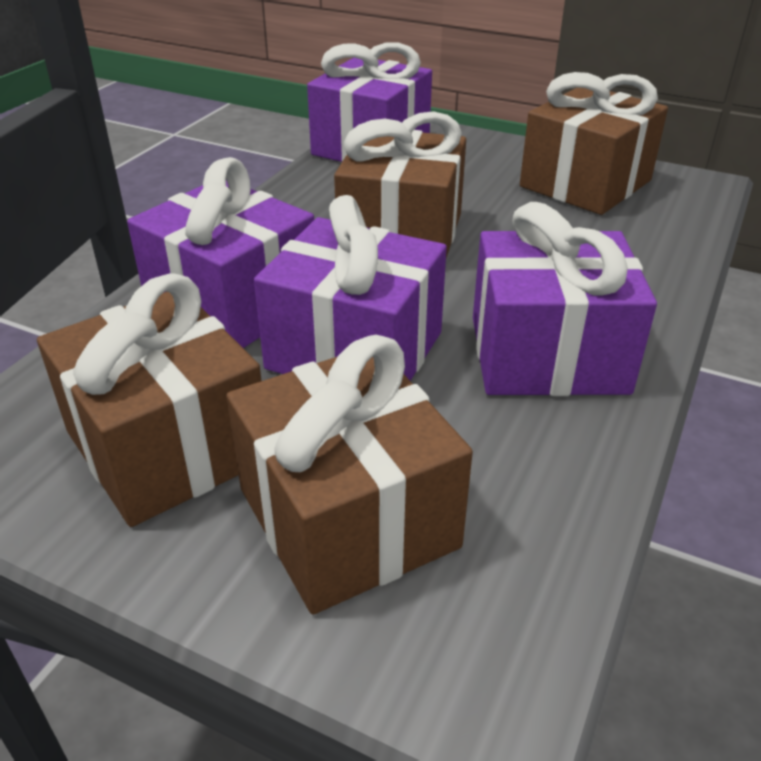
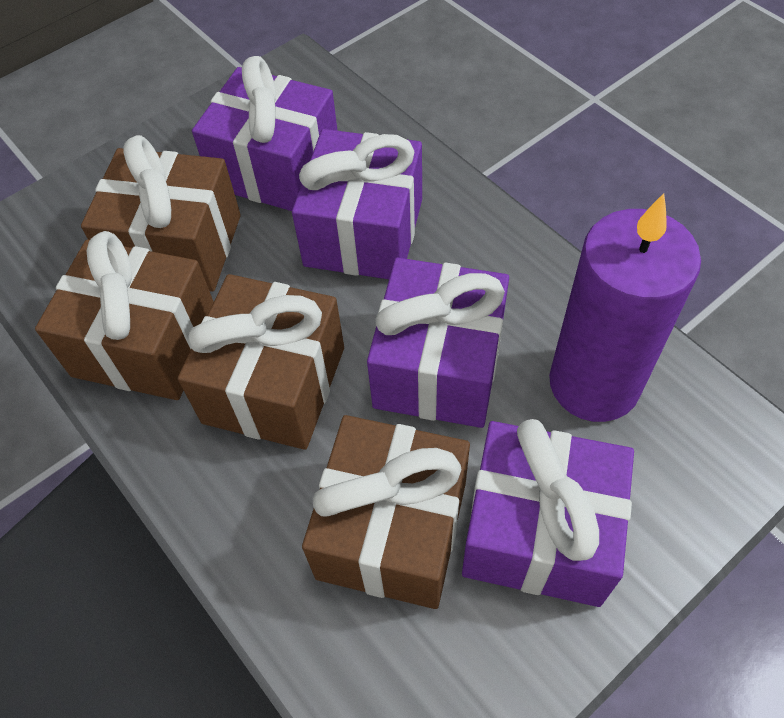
purple candle: none = 0 -> [549,193,701,422] = 1

